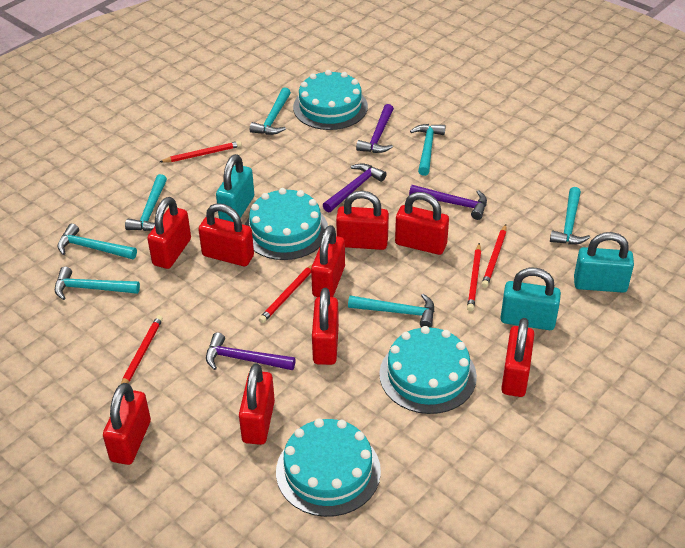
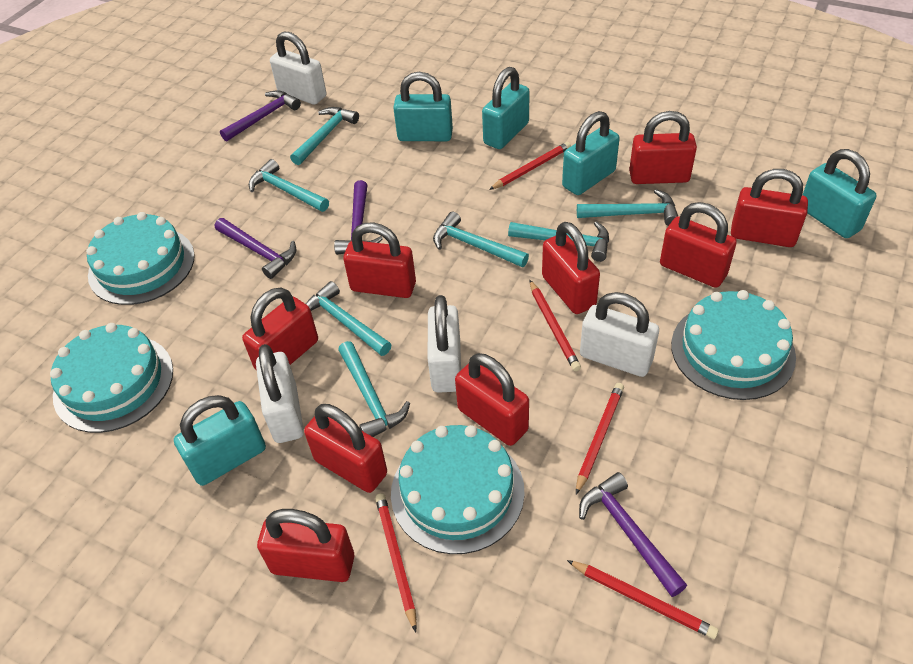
turquoise padlock: [216,154,254,222] [501,268,561,330] [574,232,634,293] = 3 -> [174,395,266,486] [393,72,453,141] [482,67,530,149] [562,111,620,195] [803,149,876,238] = 5
white padlock: none = 0 -> [256,344,304,443] [270,31,326,105] [428,295,461,393] [580,292,659,377] = 4

